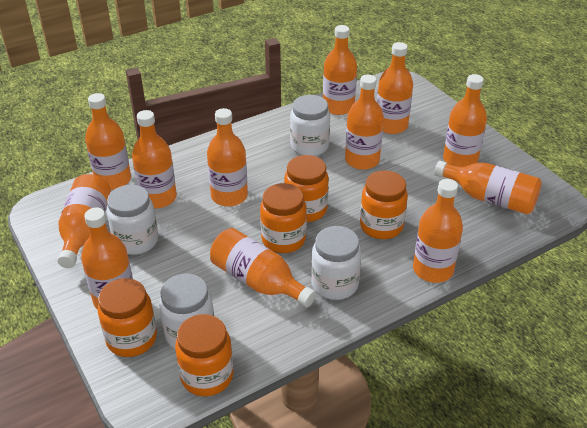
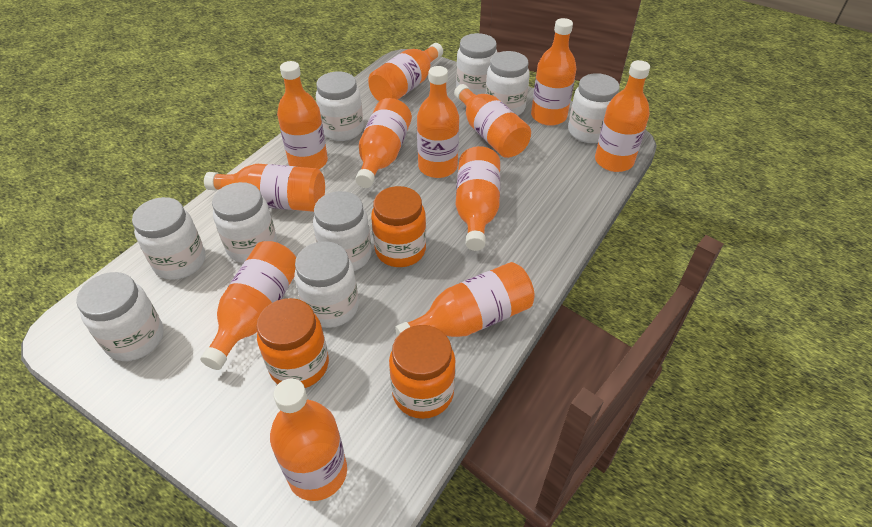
orange jar: [98,278,157,357] [175,314,233,396] [260,183,307,253] [284,155,329,222] [360,171,408,239] = 5 -> [256,298,329,388] [371,186,426,267] [389,325,456,419] = 3
white jar: [107,185,158,255] [159,274,214,349] [290,95,330,156] [311,226,361,300] = 4 -> [76,272,164,361] [132,197,205,280] [212,182,277,263] [295,241,359,328] [313,191,372,271] [316,71,363,141] [456,33,498,95] [485,51,530,116] [568,73,620,143] = 9

